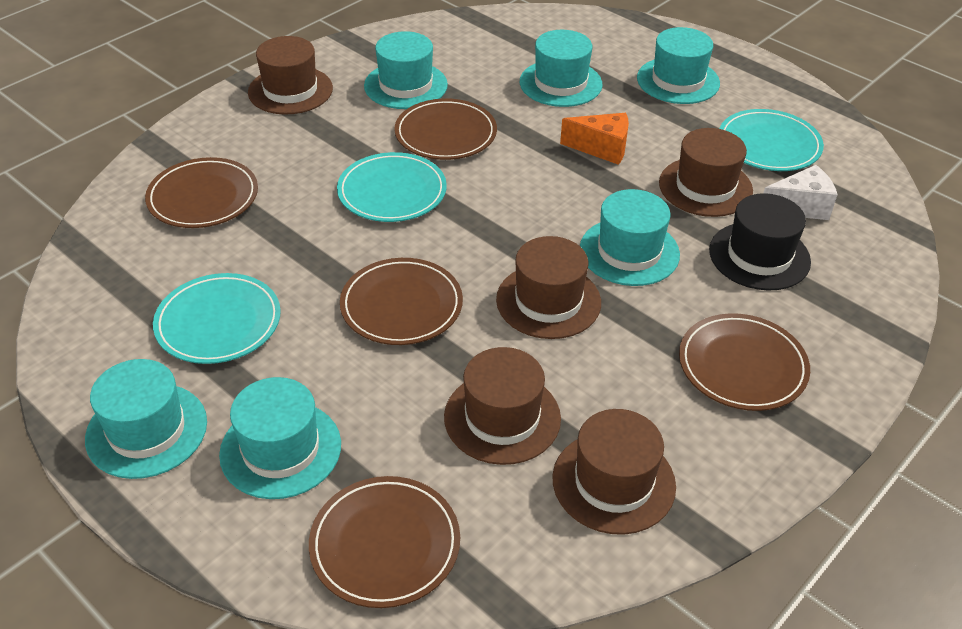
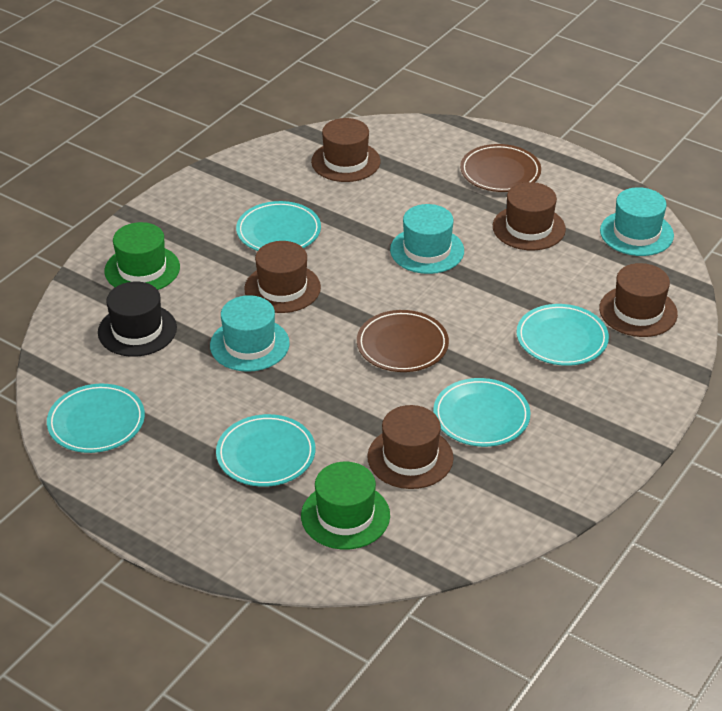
brown plate: [145,157,258,228] [309,476,460,608] [340,258,463,345] [394,98,497,160] [679,313,810,411] = 5 -> [357,310,449,372] [460,144,541,192] = 2
green hat: none = 0 -> [104,222,180,290] [301,462,390,550] = 2
orange cheese: [560,113,629,165] = 1 -> none = 0
turquoise hat: [85,359,207,479] [219,377,341,499] [364,31,448,109] [520,30,603,107] [580,189,680,286] [637,27,720,104] = 6 -> [210,295,290,372] [390,204,464,274] [600,187,674,256] = 3
turquoise plate: [153,273,281,364] [337,152,447,222] [720,109,824,171] = 3 -> [47,384,145,453] [216,414,315,487] [236,201,321,251] [433,378,530,447] [517,304,609,366] = 5
white cheese: [764,165,837,220] = 1 -> none = 0

